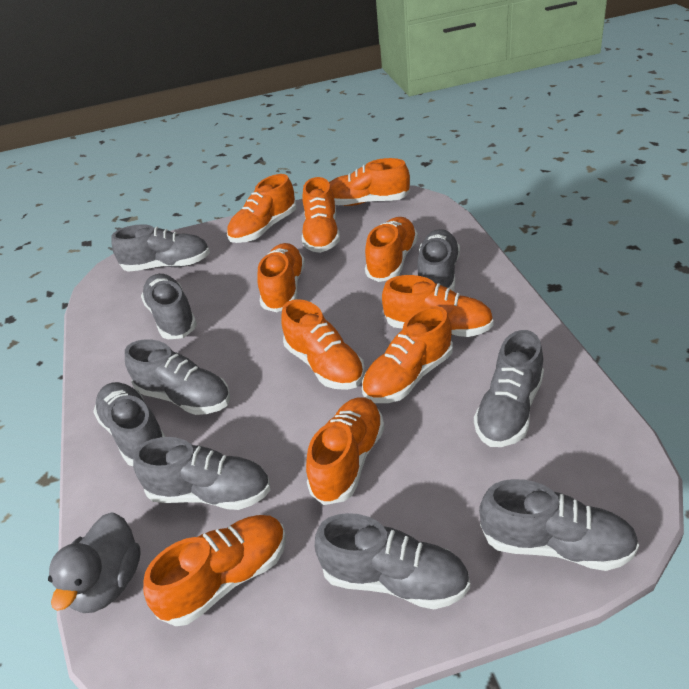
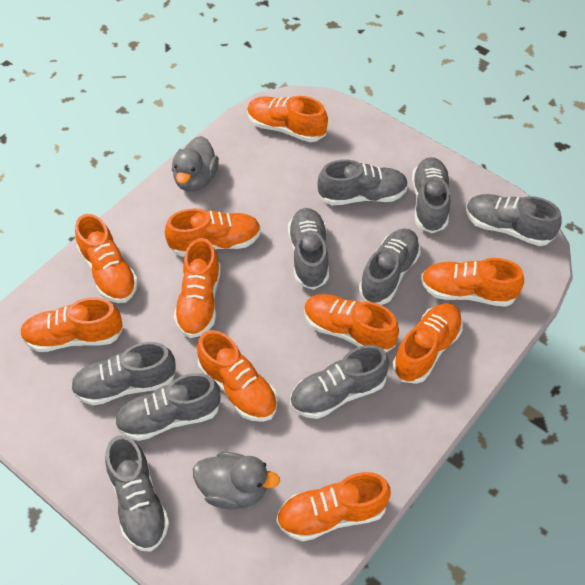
grey duck: [48,512,141,613] = 1 -> [172,136,219,192] [193,452,280,509] = 2

